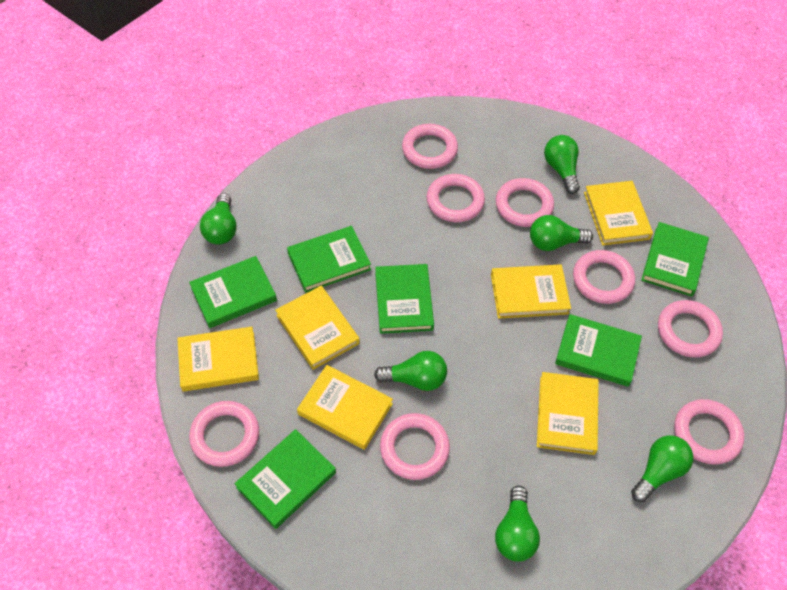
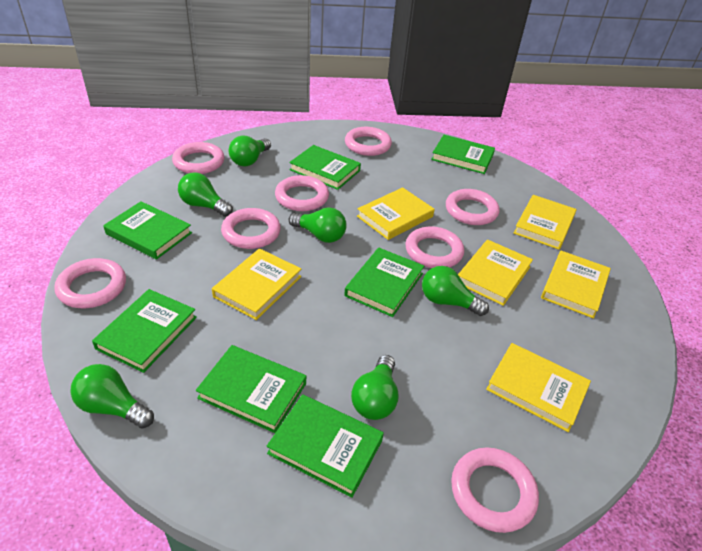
green book: [189,256,277,328] [235,429,336,529] [287,226,371,293] [375,264,434,334] [555,314,642,387] [641,222,709,297] = 6 -> [92,289,197,373] [103,201,192,260] [196,345,306,433] [267,394,384,498] [289,145,361,190] [344,248,424,317] [431,135,495,174] = 7

